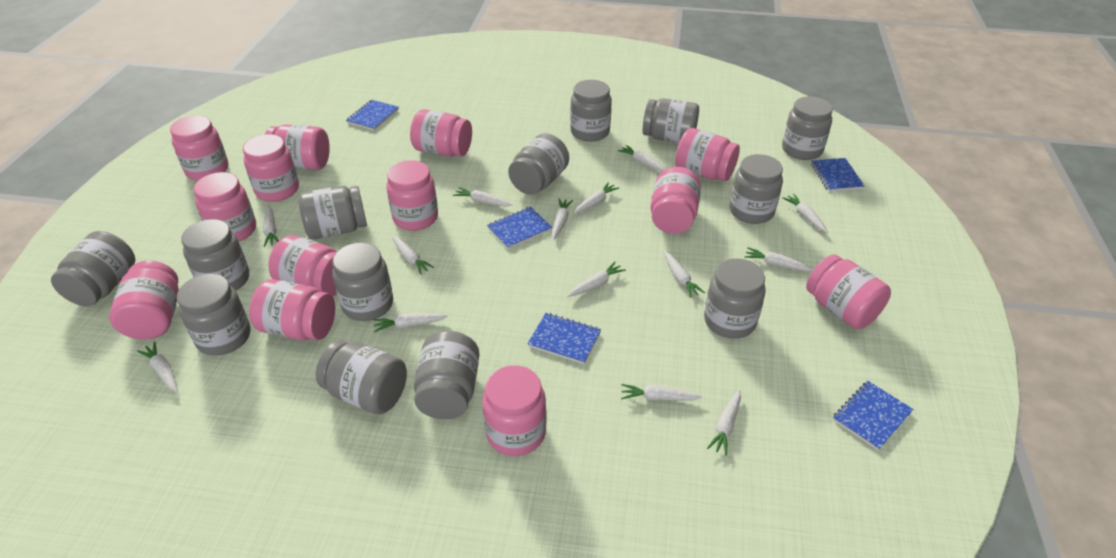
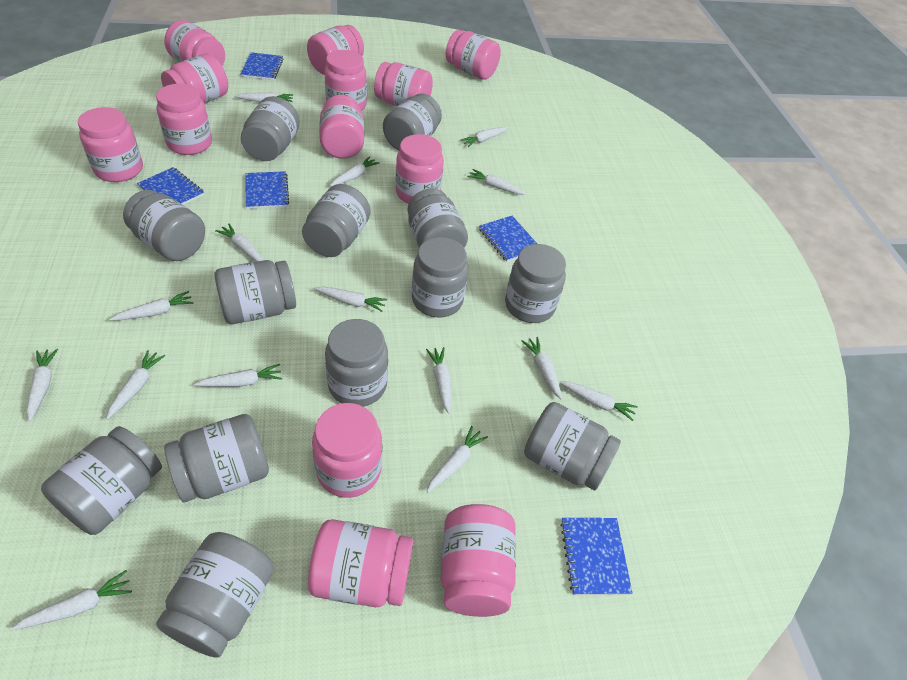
white carrot: [137,342,178,392] [263,205,279,247] [373,313,448,332] [392,236,434,275] [453,187,512,206] [552,198,573,240] [567,262,626,297] [574,182,619,214] [618,145,665,171] [621,384,703,401] [664,251,705,298] [707,389,741,456] [744,247,814,271] [782,194,828,233] = 14 -> [11,570,132,630] [27,349,58,421] [106,350,165,420] [109,291,194,321] [194,364,282,387] [215,224,263,262] [235,92,293,102] [314,286,387,312] [330,156,380,187] [426,347,451,414] [426,426,488,493] [460,127,508,147] [467,169,526,194] [522,337,562,400] [559,381,638,421] = 15

